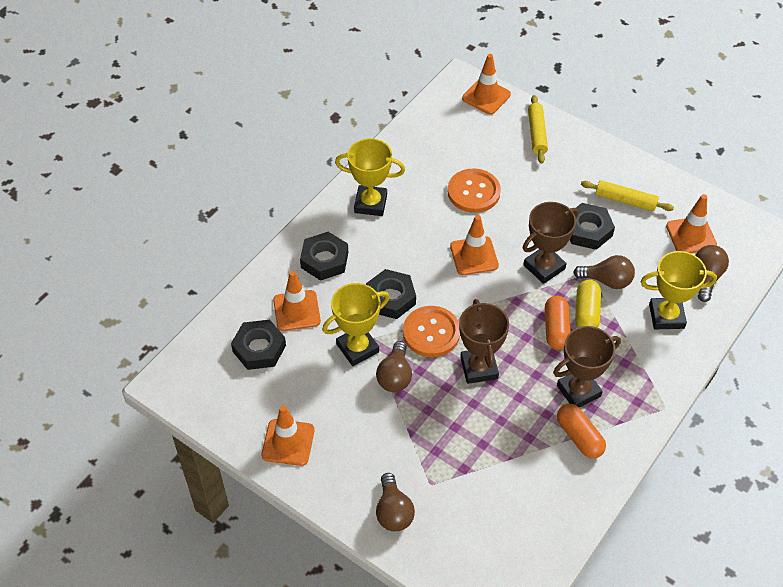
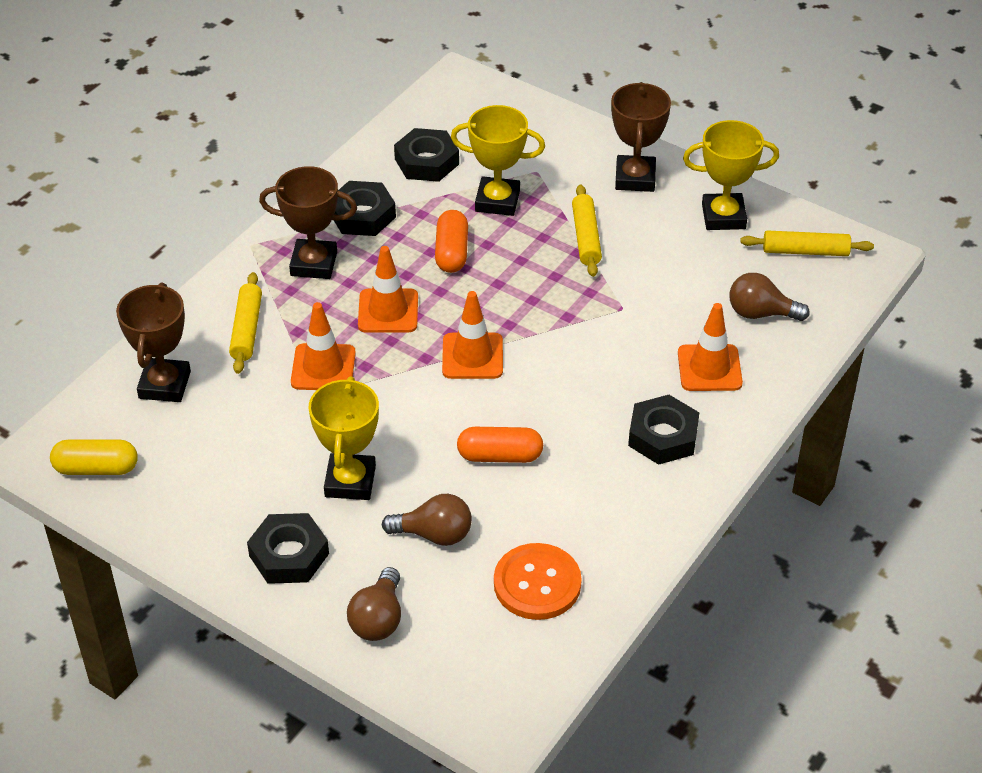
brown light bulb: [376,341,412,392] [376,473,415,531] [573,255,635,289] [695,245,729,302] = 4 -> [347,567,401,641] [382,494,472,546] [729,273,810,321] = 3
orange button: [403,306,460,357] [448,168,501,213] = 2 -> [494,543,582,620] = 1
orange traffic cone: [262,405,315,466] [273,271,321,331] [450,215,499,275] [462,54,511,115] [666,194,717,253] = 5 -> [291,302,356,390] [358,246,418,333] [442,291,503,379] [678,303,743,391] = 4
yellow rolling pin: [528,95,548,164] [581,180,674,211] = 2 -> [229,272,262,374] [572,185,602,277] [740,230,874,256] = 3

